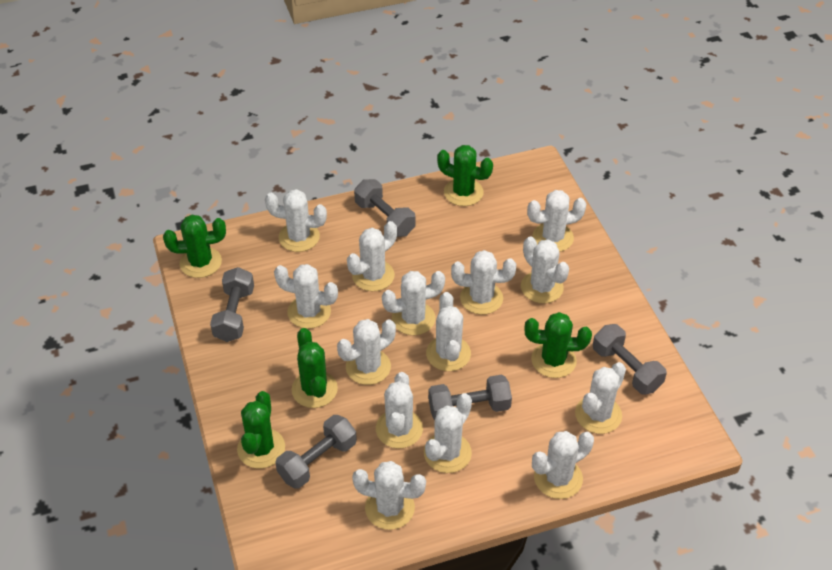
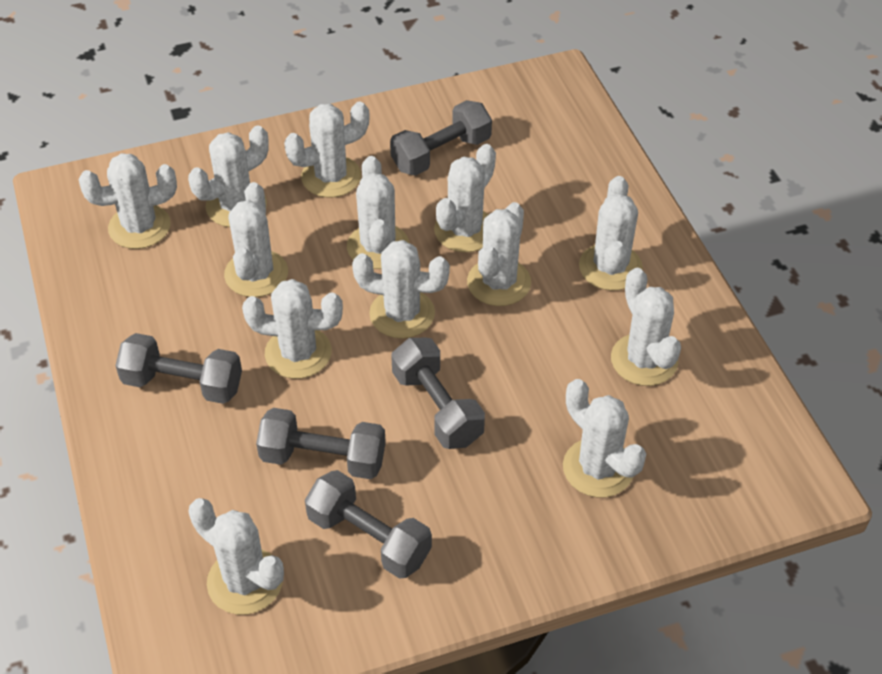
green cactus: [163,215,226,278] [237,391,285,468] [291,328,338,408] [437,145,493,206] [525,312,592,378] = 5 -> none = 0
white cactus: [265,189,327,252] [274,264,338,329] [337,319,396,385] [347,221,397,291] [352,461,426,530] [376,372,423,448] [382,271,445,335] [424,393,472,473] [426,292,471,371] [451,250,516,315] [521,237,569,303] [527,190,586,252] [532,431,594,499] [575,362,626,434] = 14 -> [79,153,177,249] [188,126,269,227] [188,498,284,615] [224,182,288,297] [242,279,343,379] [284,102,370,198] [347,156,409,269] [352,240,450,339] [434,144,496,252] [467,202,531,306] [563,379,646,497] [579,176,643,291] [611,268,681,386] = 13

